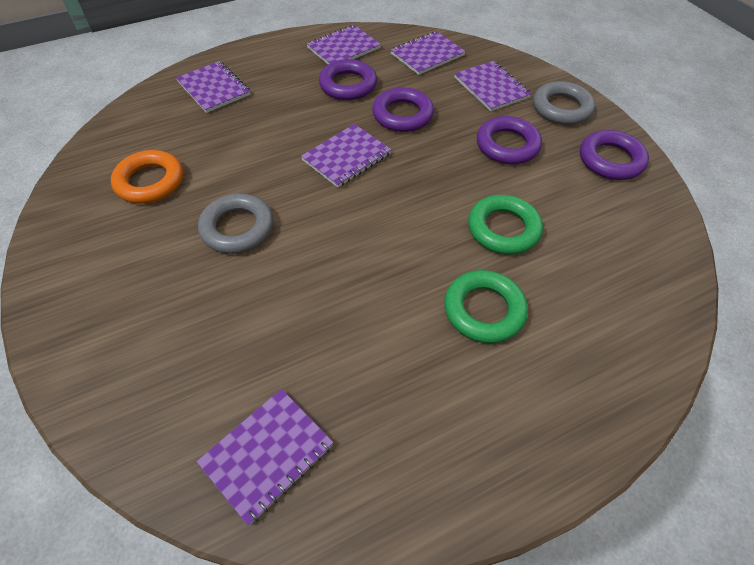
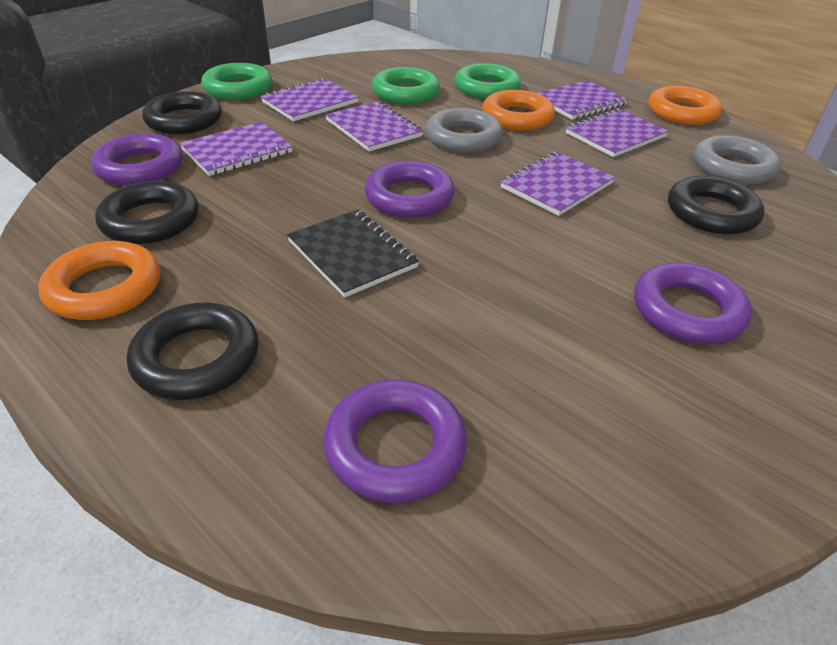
black notebook: none = 0 -> [287,210,419,298] = 1
black ring: none = 0 -> [95,181,199,244] [127,303,259,400] [142,91,222,134] [668,176,765,235] = 4
green ring: [444,270,528,343] [468,195,543,255] = 2 -> [201,63,272,100] [372,67,440,104] [455,63,521,99] = 3
orange ring: [111,150,183,204] = 1 -> [38,241,160,320] [482,90,555,131] [649,86,722,125] = 3

